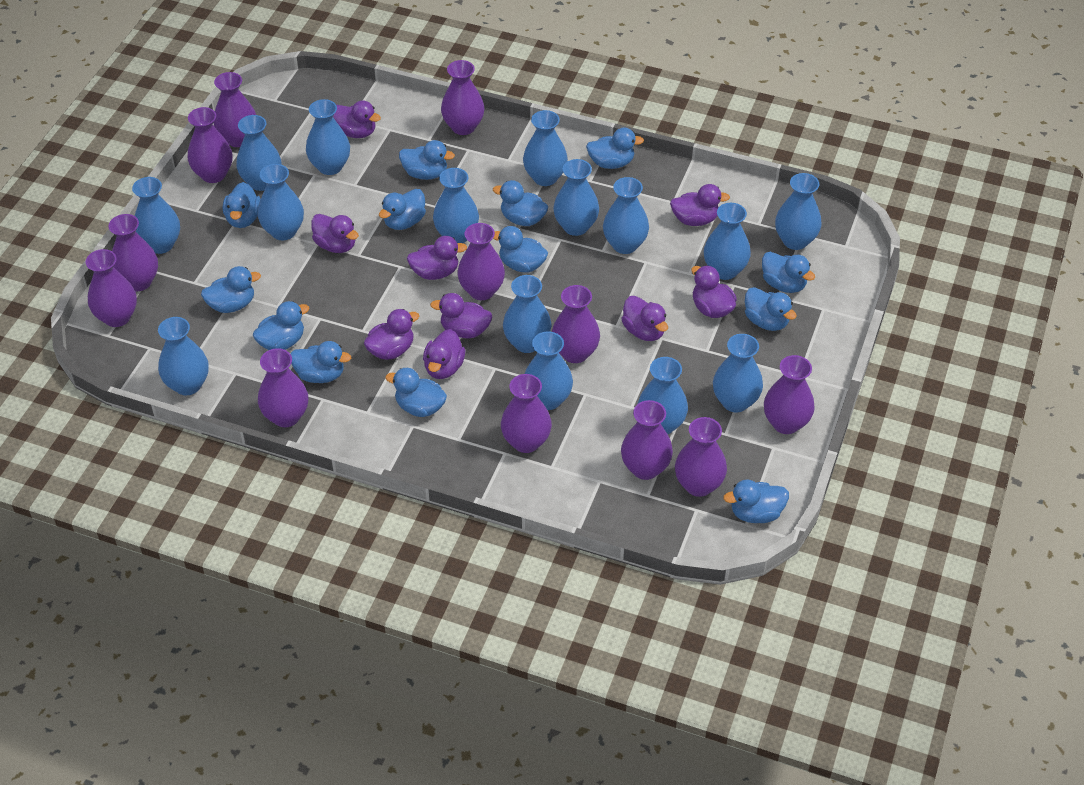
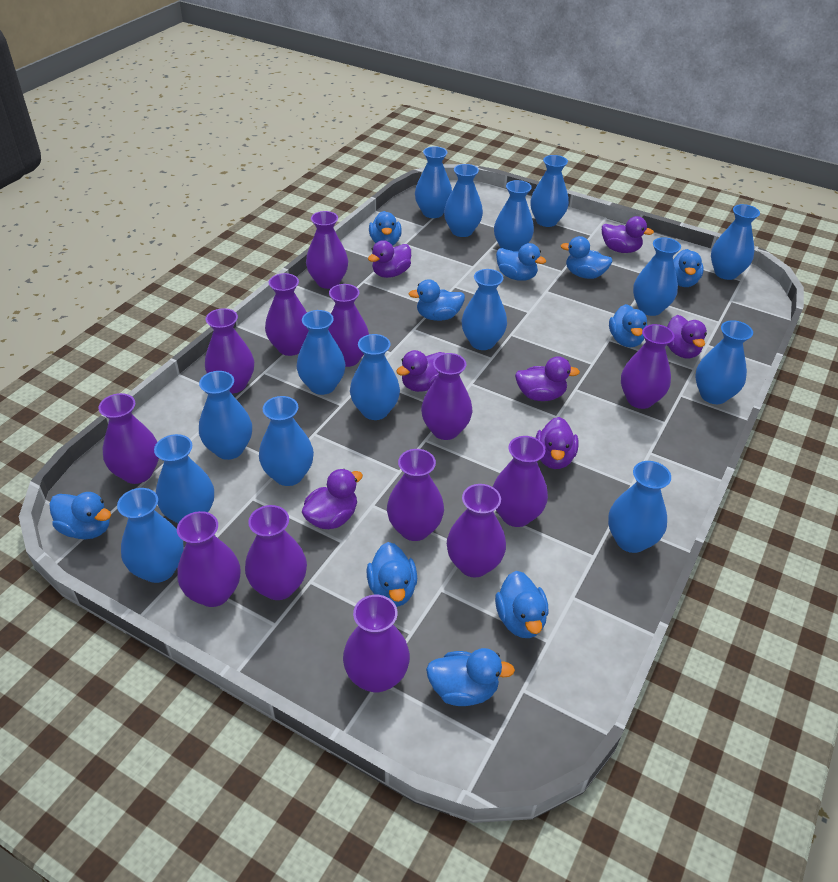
blue duck: [201,266,261,313] [223,182,261,228] [253,301,309,350] [290,341,351,383] [379,189,426,230] [385,368,447,417] [399,140,455,180] [493,180,548,226] [493,226,548,272] [586,128,644,169] [723,480,789,523] [745,287,797,331] [762,252,815,293] = 13 -> [49,492,111,539] [367,542,417,607] [369,211,402,246] [408,279,465,321] [426,648,515,706] [495,571,548,638] [496,243,546,281] [560,236,613,279] [609,304,647,348] [673,249,704,287] = 10
purple duck: [311,214,359,253] [333,100,381,138] [364,309,419,360] [407,236,467,280] [423,329,465,379] [430,293,492,339] [621,296,668,341] [670,184,730,226] [691,265,737,318] = 9 -> [302,469,363,529] [368,240,411,278] [396,350,443,392] [515,356,580,401] [536,417,579,469] [602,216,654,253] [667,315,707,359] = 7
purple vase: [86,249,137,327] [109,214,158,291] [188,107,232,183] [213,72,256,147] [258,348,308,427] [441,60,484,135] [458,223,505,300] [501,374,552,453] [552,285,600,363] [621,400,673,480] [675,417,727,497] [764,355,815,434] = 12 -> [98,393,159,484] [177,511,241,607] [205,308,254,393] [245,505,307,600] [265,273,309,356] [306,211,348,289] [328,284,369,367] [343,595,410,693] [387,449,444,541] [421,353,473,440] [447,484,506,578] [493,436,548,527] [621,324,674,409] = 13

